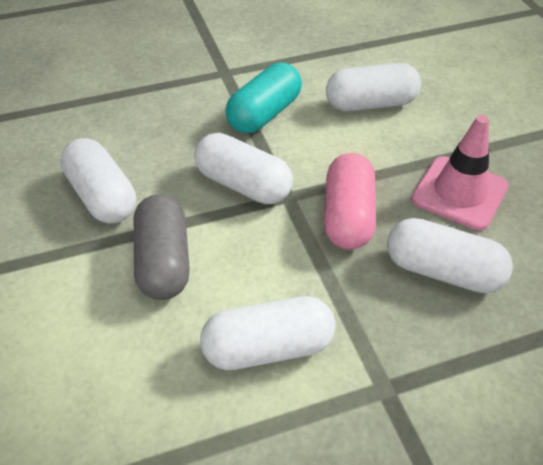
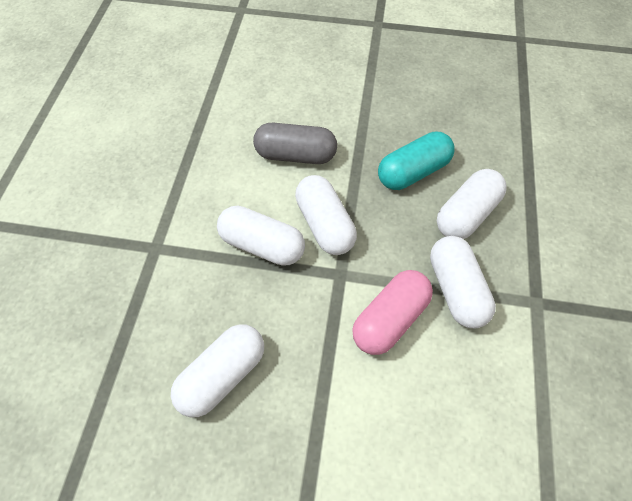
pink traffic cone: [411,115,509,230] = 1 -> none = 0

